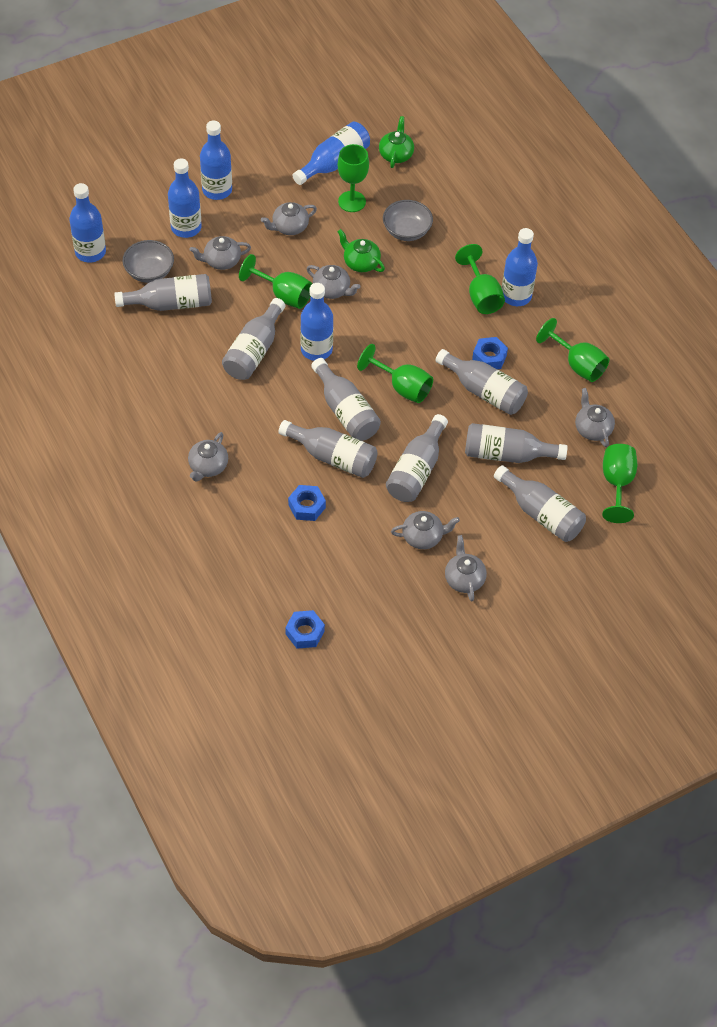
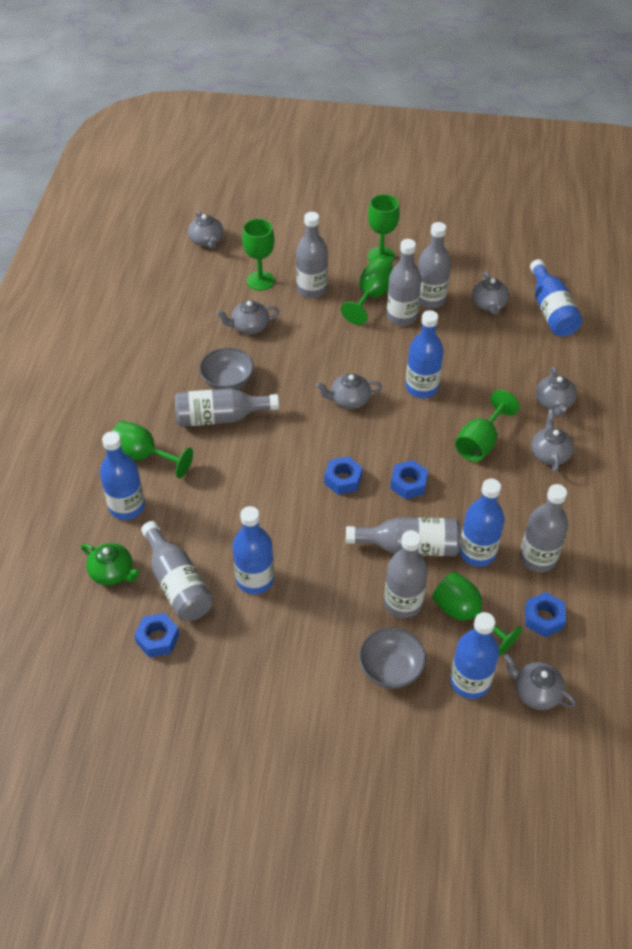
blue nut: [285,610,325,649] [288,485,326,521] [472,337,508,369] = 3 -> [134,613,179,658] [324,456,363,495] [390,460,428,499] [525,592,566,637] = 4
green teapot: [337,229,385,272] [379,116,414,168] = 2 -> [81,543,140,585] = 1

